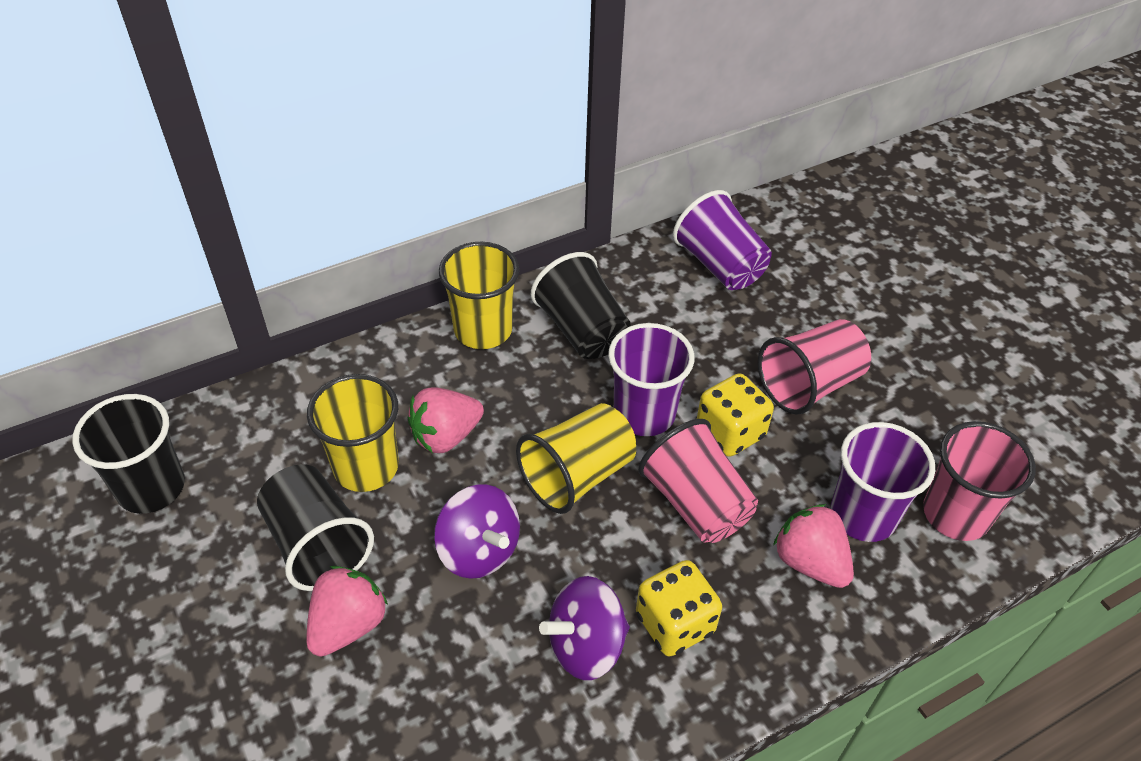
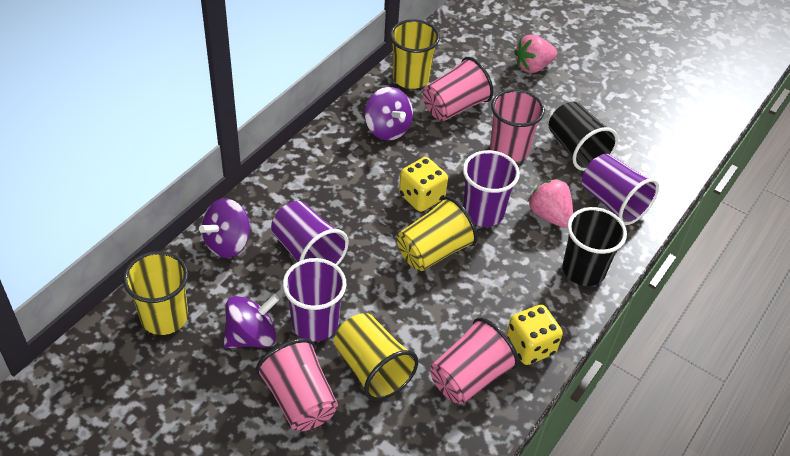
black cup: [72,394,185,514] [257,464,374,591] [531,252,631,359] = 3 -> [549,101,618,171] [562,207,627,286] = 2
pink cup: [638,419,758,543] [758,319,871,415] [923,421,1036,541] = 3 -> [256,338,338,431] [423,57,493,121] [430,318,519,404] [490,89,545,162] = 4
pink strawberry: [307,566,388,657] [408,387,484,453] [773,504,854,588] = 3 -> [514,35,557,73] [528,179,573,228] = 2
purple cup: [608,323,694,436] [673,190,772,290] [831,422,935,542] = 3 -> [271,201,349,266] [283,258,347,341] [463,150,520,227] [582,154,659,225] = 4
purple spinning top: [434,484,520,579] [539,576,630,680] = 2 -> [199,198,250,258] [223,294,280,348] [365,87,413,140] = 3
yellow cup: [307,374,399,492] [439,242,519,349] [516,403,636,514] = 3 -> [123,251,188,335] [334,313,418,401] [390,19,440,89] [397,196,478,271] = 4

